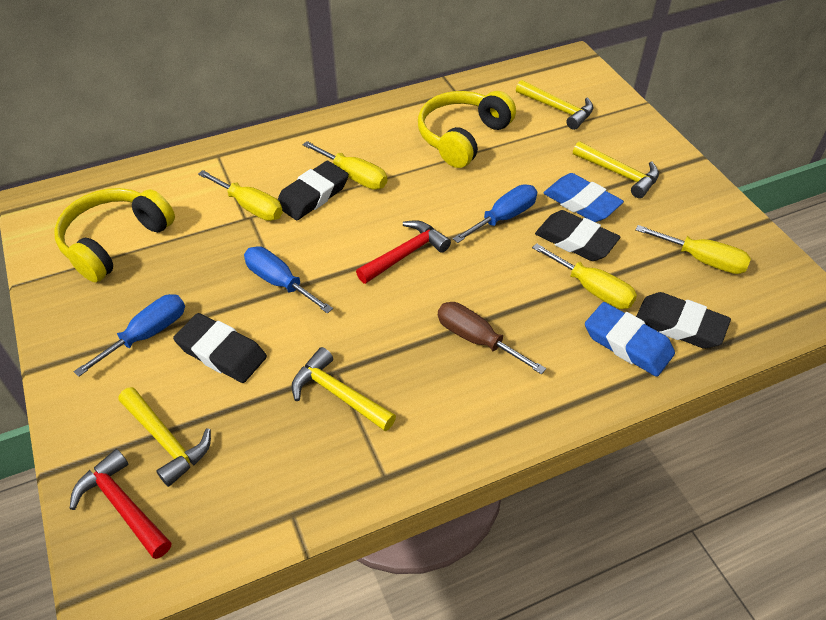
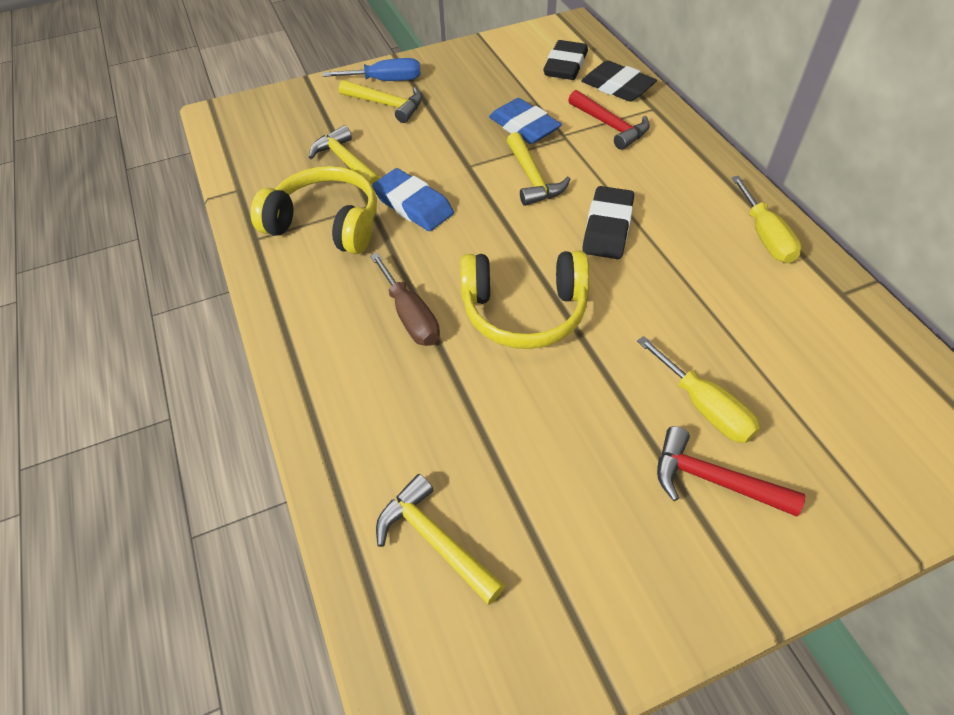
black eraser: [173,313,267,383] [277,161,349,220] [535,210,620,261] [636,292,731,349] = 4 -> [543,40,588,80] [581,60,657,101] [582,186,634,259] = 3
blue screwdriver: [74,294,185,377] [244,246,333,314] [453,184,537,243] = 3 -> [323,58,421,81] = 1
yellow screwdriver: [198,170,283,221] [303,141,387,190] [532,243,637,309] [635,225,751,274] = 4 -> [637,336,760,443] [731,176,802,263] = 2

